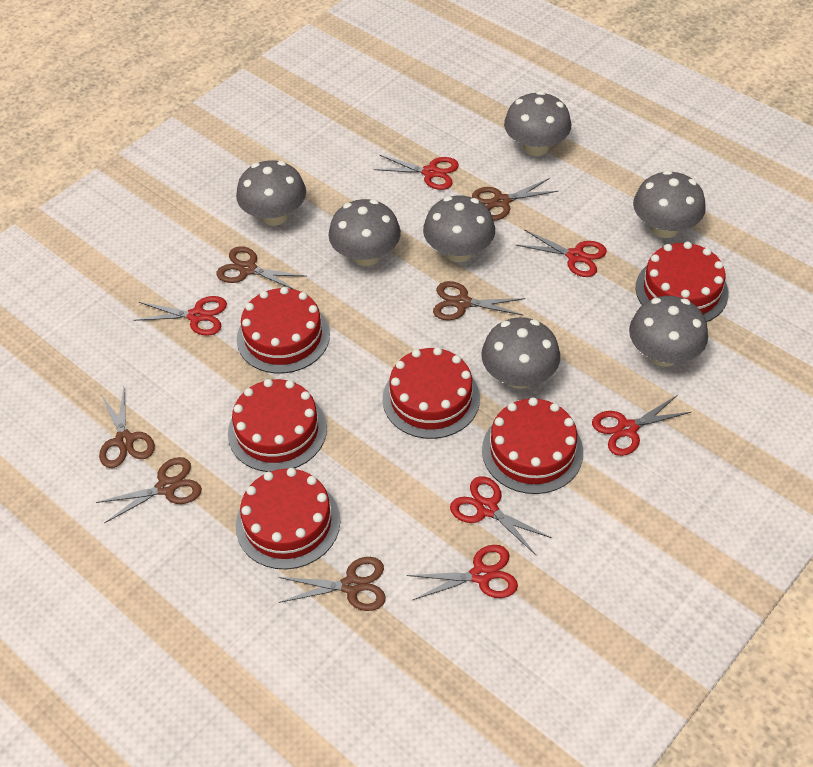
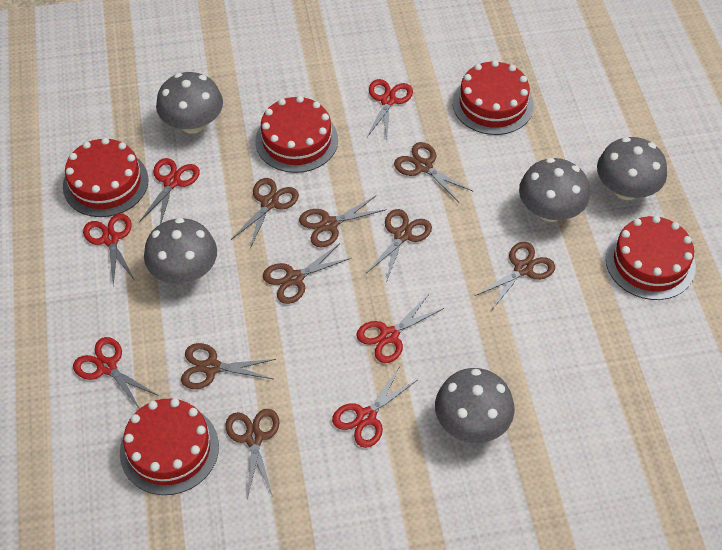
brown scissors: [96,457,202,523] [99,387,155,468] [216,246,307,290] [279,557,386,611] [433,281,525,320] [472,178,559,221] = 6 -> [181,343,276,389] [225,409,280,499] [231,178,299,248] [263,243,351,304] [299,195,387,247] [367,209,432,280] [394,142,473,202] [475,242,555,309] = 8
grey mushroom: [236,160,306,226] [329,199,401,266] [423,195,495,262] [481,317,560,389] [504,91,571,156] [629,296,708,367] [633,170,706,238] = 7 -> [144,218,217,284] [156,72,223,134] [435,368,515,443] [519,158,590,222] [597,137,667,200] = 5
red cake: [228,379,327,472] [236,468,341,569] [237,287,330,373] [382,347,480,439] [482,397,583,494] [636,242,729,322] = 6 -> [63,137,148,217] [120,398,219,495] [255,96,338,173] [453,60,534,135] [606,215,696,300] = 5

